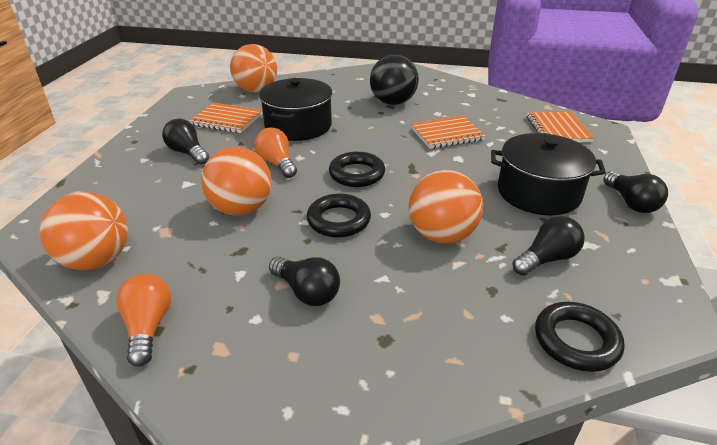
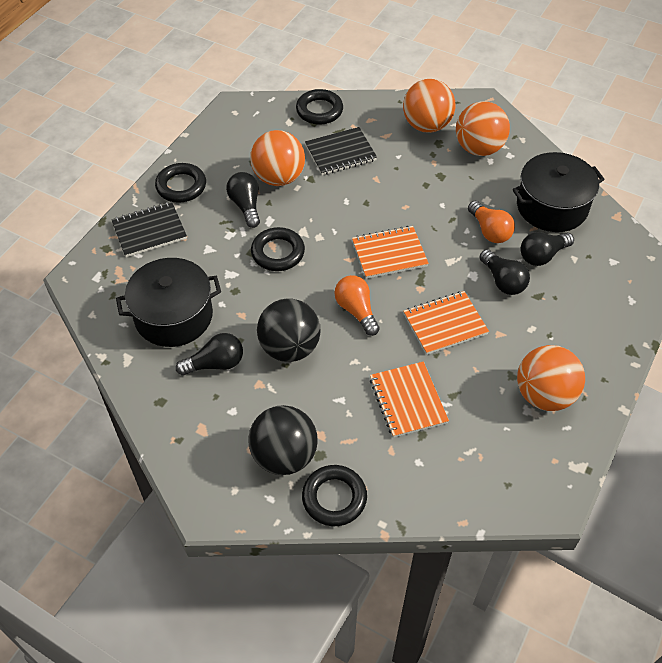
black ball: [370,55,419,105] = 1 -> [248,405,318,475] [257,298,320,362] = 2
black notebook: none = 0 -> [111,202,187,257] [305,127,377,175] = 2
black ring: [307,194,371,237] [329,152,385,187] [535,302,624,372] = 3 -> [155,163,206,203] [251,227,305,271] [296,89,343,125] [302,465,367,526] = 4

